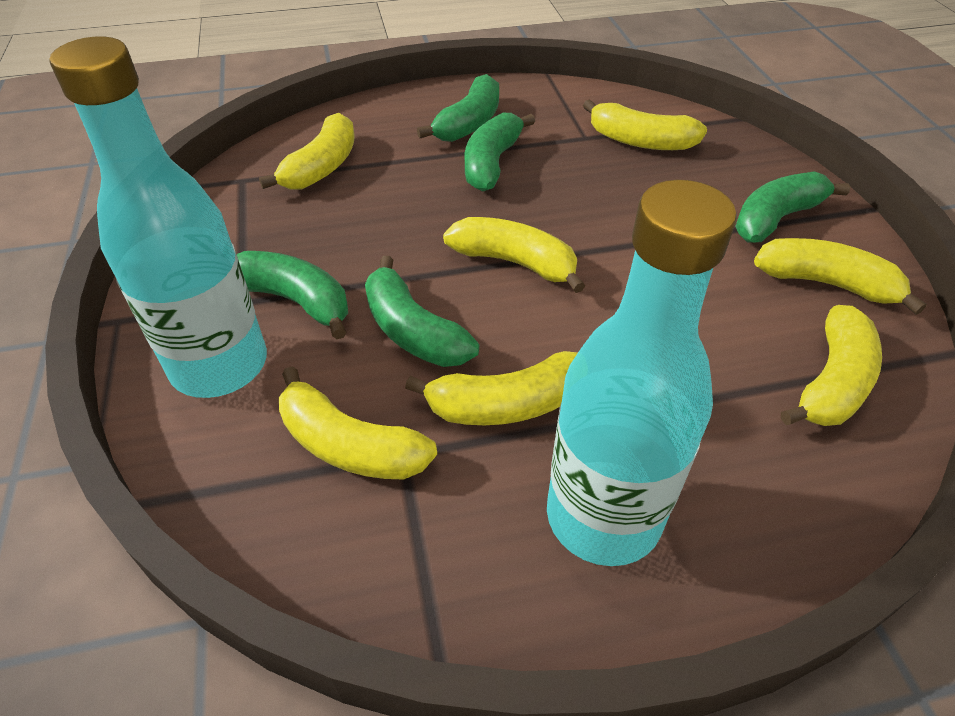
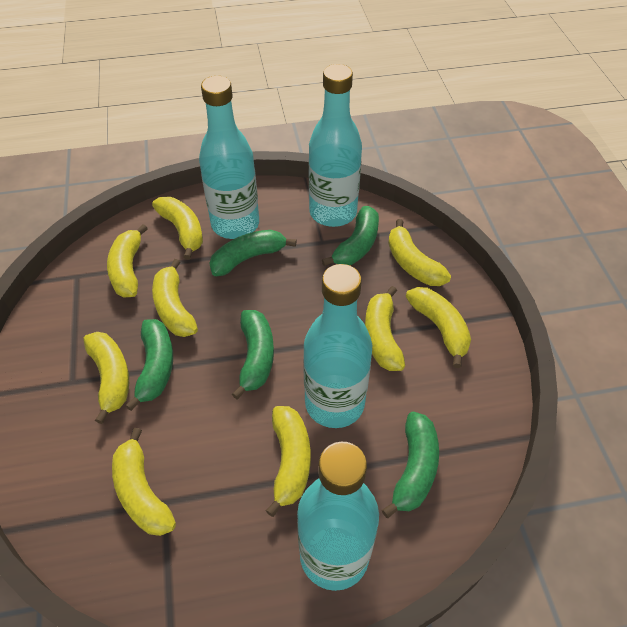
turquoise bottle: [50,37,267,398] [547,180,737,566] = 2 -> [199,76,259,239] [297,442,379,591] [303,264,372,428] [308,64,362,227] = 4
yellow banana: [259,113,355,190] [279,366,437,479] [405,351,577,425] [443,217,585,293] [583,99,707,150] [754,238,927,315] [781,305,882,426] = 7 -> [83,332,129,424] [107,224,148,297] [112,428,176,536] [152,197,203,260] [152,259,198,337] [266,406,310,517] [365,286,405,371] [388,219,451,286] [406,287,471,368] = 9

